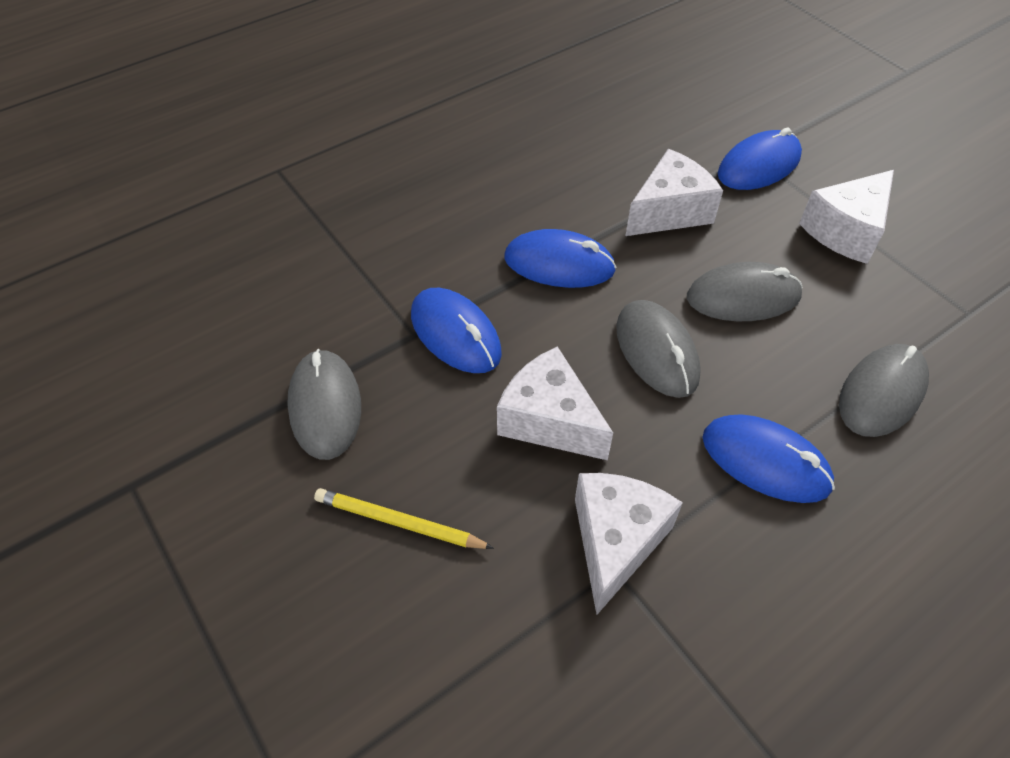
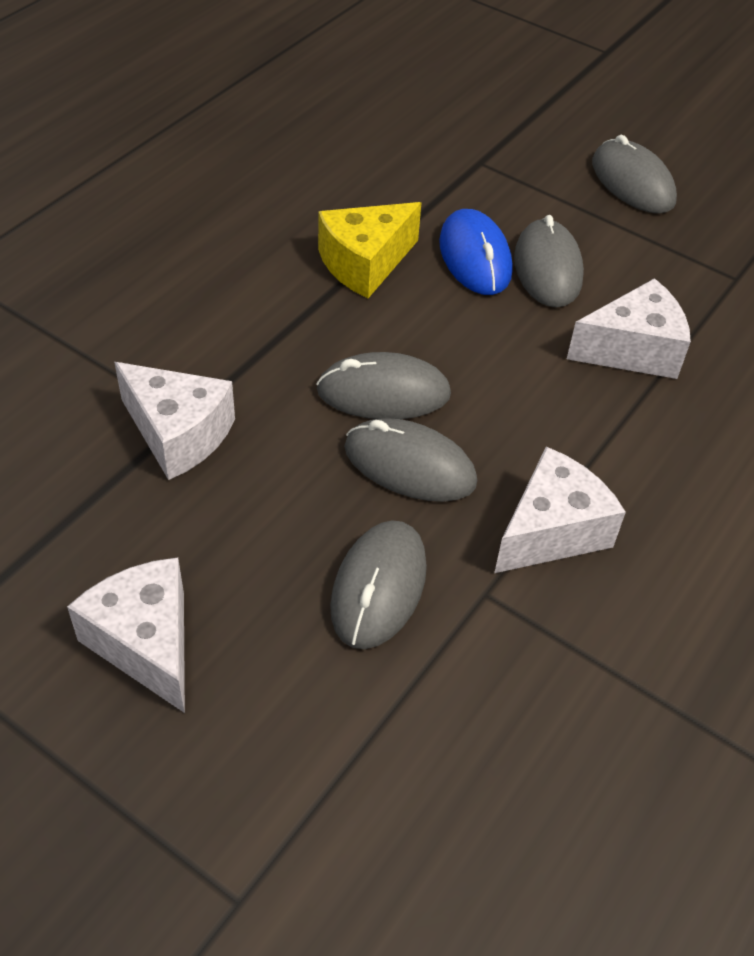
blue mouse: [411,288,502,373] [504,229,616,288] [702,414,835,503] [718,128,802,190] = 4 -> [439,209,512,295] = 1
grey mouse: [287,349,361,460] [616,300,701,398] [687,262,803,321] [839,344,929,437] = 4 -> [316,352,451,419] [330,520,427,649] [344,418,477,502] [514,215,584,307] [592,135,677,214] = 5
yellow cheese: none = 0 -> [318,202,421,298] = 1
yellow pencil: [314,488,494,549] = 1 -> none = 0

